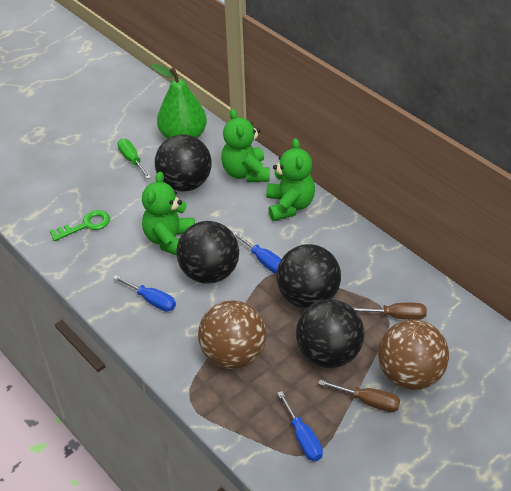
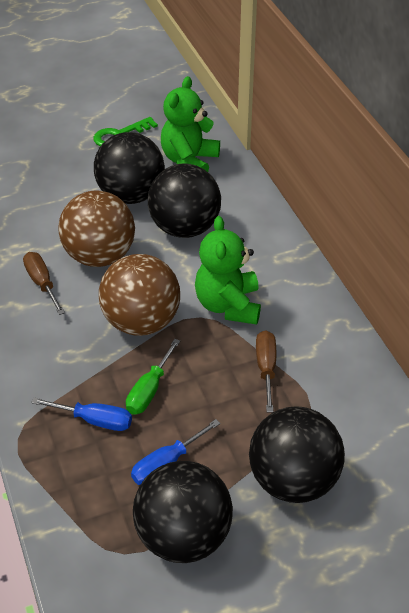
blue screwdriver: [113,275,176,312] [233,231,281,274] [277,391,323,461] = 3 -> [31,398,132,431] [131,419,220,485] = 2
green pear: [151,63,207,139] = 1 -> none = 0
green teddy bear: [142,172,195,255] [221,109,270,182] [266,138,315,221] = 3 -> [161,76,220,172] [195,216,261,325] = 2

